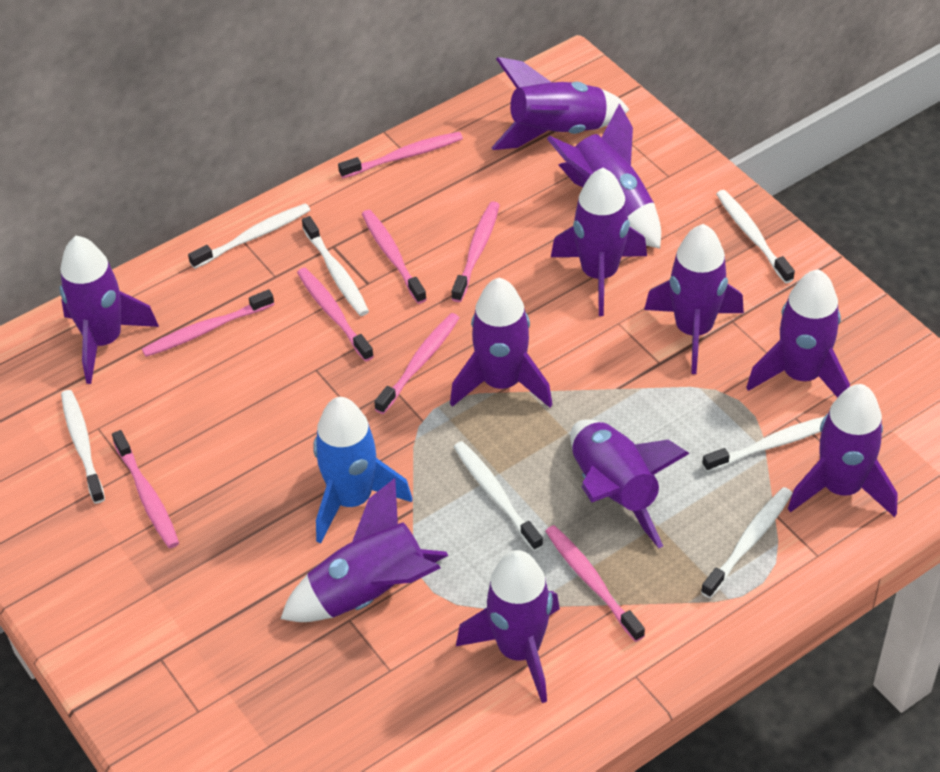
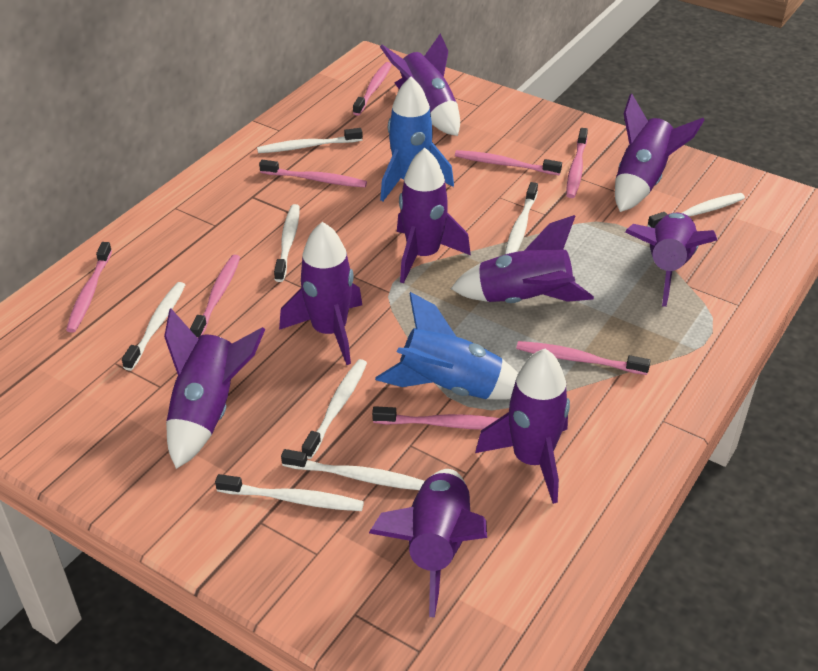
blue rocket: [313,397,412,544] = 1 -> [375,292,518,400] [380,77,454,201] = 2
purple rocket: [59,236,159,384] [281,478,448,622] [450,278,553,407] [456,550,560,703] [491,57,630,150] [547,103,661,249] [551,168,647,316] [570,419,690,548] [644,224,744,374] [746,269,850,398] [788,384,898,517] = 11 -> [164,309,265,469] [279,222,362,365] [369,469,487,617] [380,33,460,136] [397,148,471,283] [451,215,594,303] [475,349,570,504] [615,93,704,212] [625,213,717,307] = 9
white toothbrush: [61,390,105,504] [188,203,310,269] [302,216,369,316] [454,441,543,551] [701,487,793,598] [702,417,824,472] [716,190,795,283] = 7 -> [122,282,185,371] [215,474,364,511] [257,128,363,153] [274,204,300,282] [281,449,425,490] [302,359,367,459] [505,182,538,254] [647,193,745,228] = 8

